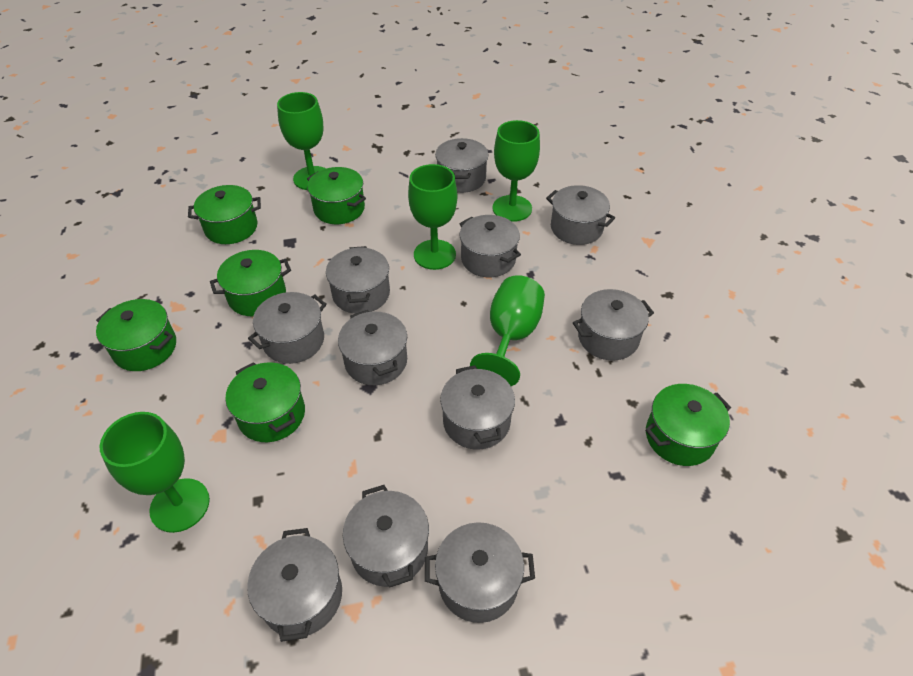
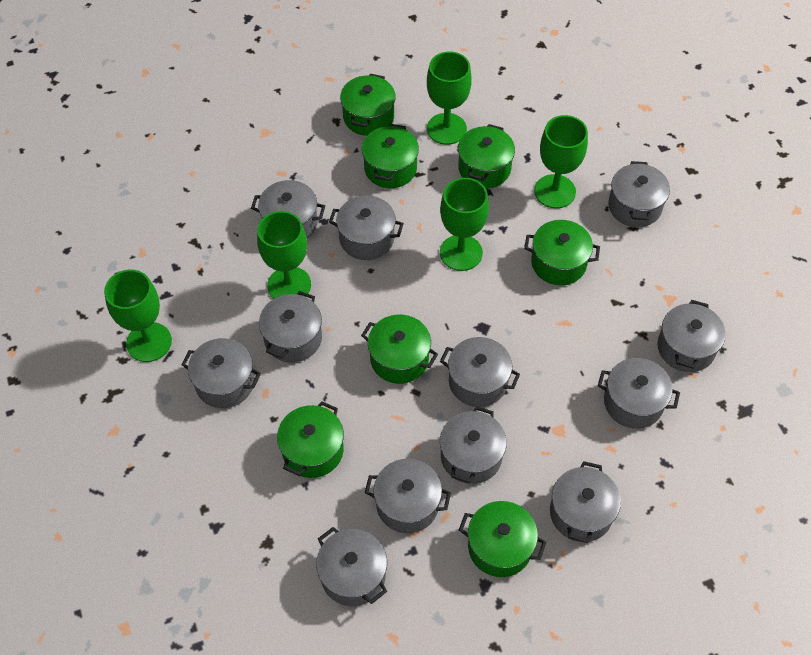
green pot: [96,299,176,371] [188,185,261,244] [210,250,291,316] [226,362,305,442] [307,167,366,224] [645,384,731,466] = 6 -> [277,401,344,478] [340,74,396,136] [361,315,438,384] [362,124,419,188] [458,124,515,189] [459,501,546,577] [524,220,600,285] = 7
grey pot: [247,528,342,642] [248,292,327,364] [326,246,390,314] [338,310,407,385] [343,485,429,588] [425,522,535,623] [435,138,488,193] [440,365,515,450] [459,215,521,277] [546,185,615,245] [573,289,654,361] = 11 -> [181,338,261,408] [251,180,325,239] [259,291,322,363] [316,527,387,606] [329,195,404,260] [365,459,451,533] [440,337,520,407] [440,406,507,484] [550,461,621,543] [598,358,680,429] [608,161,670,227] [657,300,726,372] = 12

